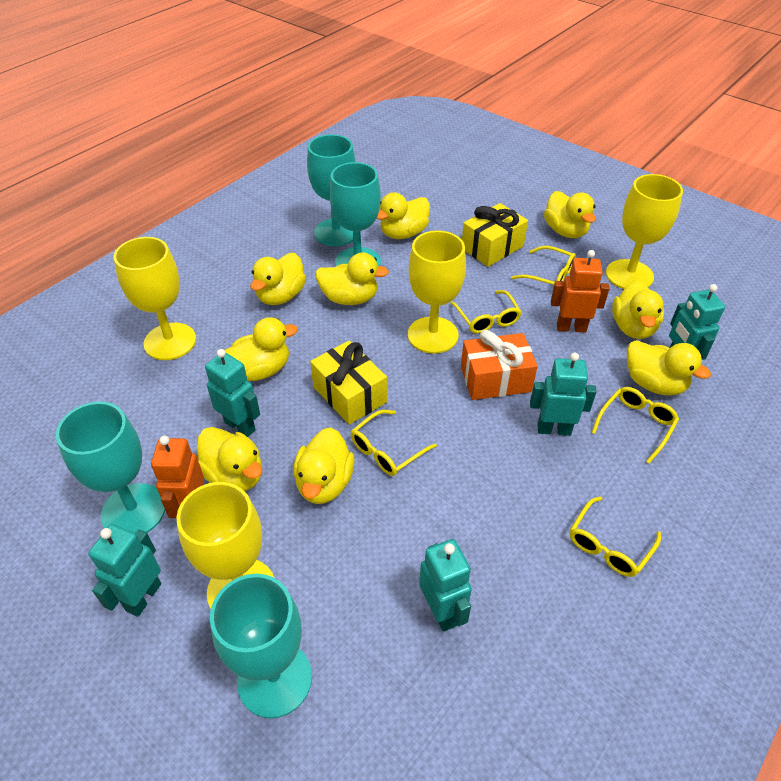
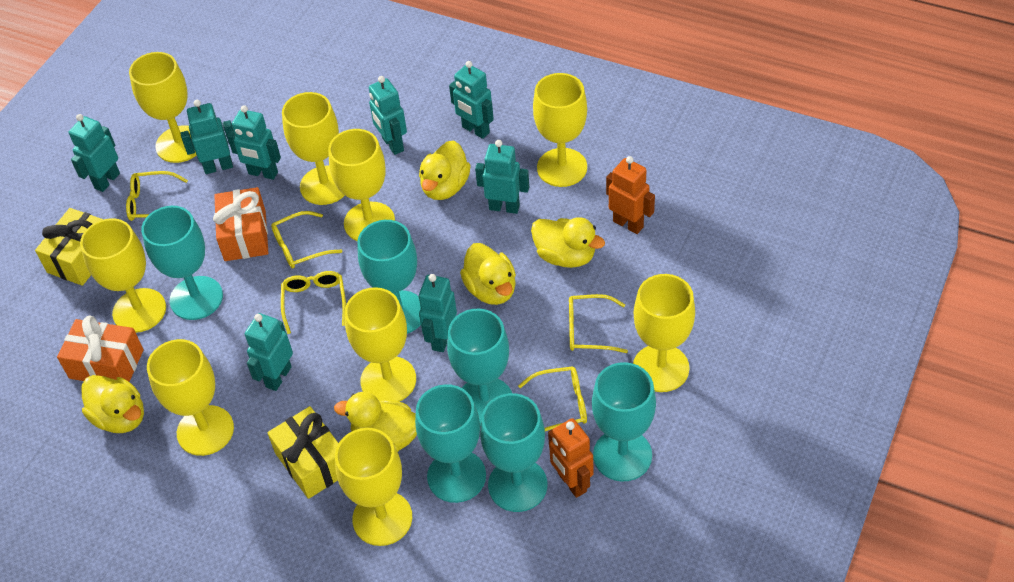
orange gift: [461,330,538,400] = 1 -> [57,315,144,382] [213,187,268,261] = 2
turquoise goblet: [56,401,165,533] [210,574,312,718] [307,134,356,246] [329,162,381,266] = 4 -> [141,206,223,320] [357,220,421,334] [415,384,486,503] [447,308,512,426] [480,393,547,512] [592,362,656,481] = 6
turquoise robot: [88,524,161,617] [205,349,260,437] [419,539,472,632] [530,352,596,436] [669,284,725,360] = 5 -> [69,114,120,192] [180,100,234,174] [227,105,281,180] [245,313,293,391] [369,76,407,155] [419,274,457,352] [449,61,494,139] [475,140,529,214] = 8
yellow duck: [197,427,262,491] [225,317,298,381] [250,253,306,305] [293,427,354,504] [315,253,389,305] [376,192,430,239] [544,191,596,238] [612,280,664,339] [627,340,711,396] = 9 -> [82,375,144,433] [334,392,417,452] [419,140,471,200] [460,243,516,305] [531,217,605,268] = 5
yellow goblet: [114,237,196,360] [176,482,274,609] [408,231,466,354] [606,174,683,289] = 4 -> [80,218,166,333] [129,52,197,163] [147,339,234,456] [282,92,345,205] [328,129,395,241] [335,428,412,546] [345,287,416,402] [533,73,587,187] [633,274,695,392] = 9

